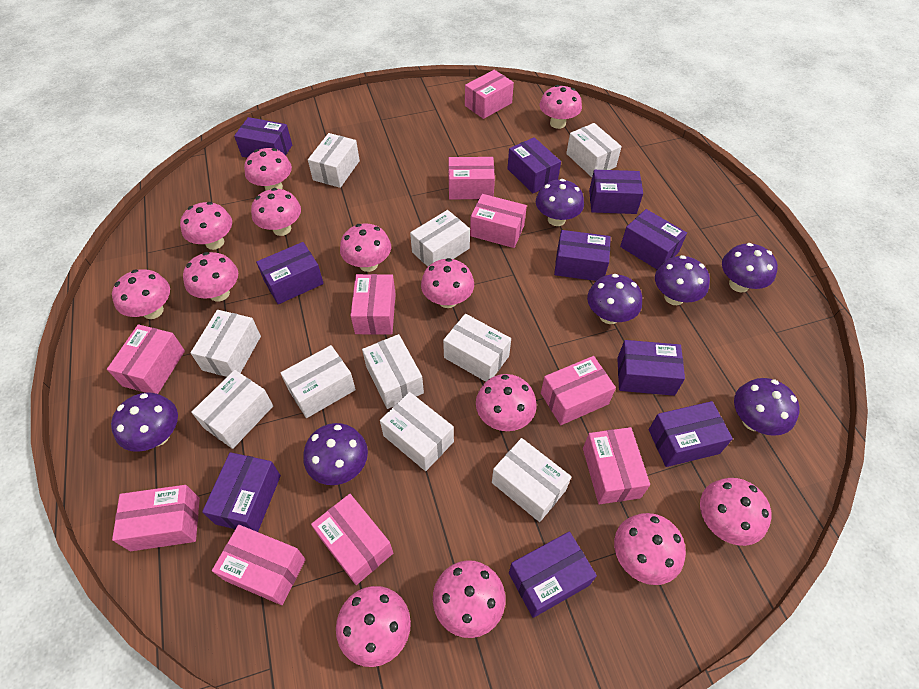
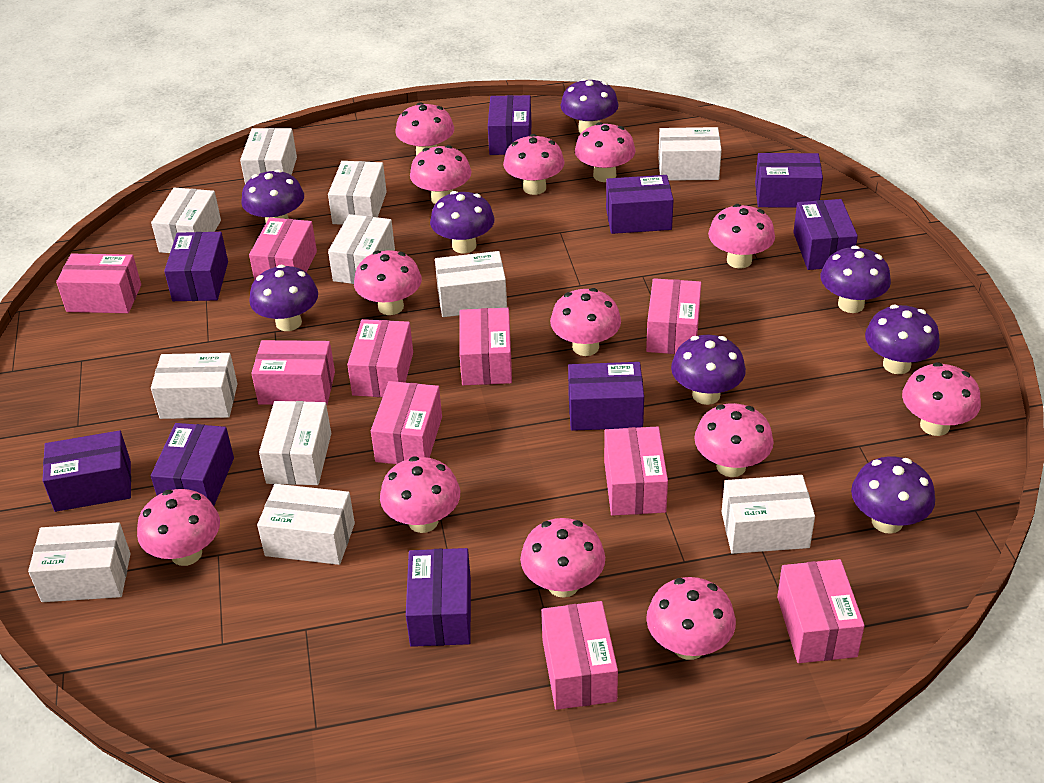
purple box: [202,452,281,532] [234,117,292,158] [256,242,324,304] [507,137,561,193] [509,531,597,618] [554,230,611,281] [589,170,643,214] [617,340,685,396] [620,209,687,270] [649,401,733,467] = 10 -> [43,430,131,512] [151,423,234,506] [164,232,228,301] [406,548,471,647] [488,95,532,155] [568,362,644,431] [606,175,673,234] [755,153,823,208] [793,199,858,270] = 9
purple mushroom: [111,392,178,452] [303,423,368,485] [536,179,584,226] [587,274,642,324] [655,255,710,305] [722,243,778,292] [734,378,800,436] = 7 -> [241,169,304,223] [249,265,318,331] [430,191,495,254] [560,78,619,133] [671,335,746,405] [821,246,891,313] [851,456,935,534] [865,305,940,374] = 8
white box: [191,310,261,377] [191,370,273,449] [281,345,356,418] [308,133,360,188] [362,334,424,409] [380,392,454,471] [410,210,470,267] [443,314,511,382] [492,438,572,522] [566,123,622,177] = 10 -> [28,522,131,602] [151,188,221,253] [151,353,238,419] [240,128,297,184] [257,484,355,565] [259,401,331,485] [328,161,387,225] [328,214,395,284] [435,251,507,317] [658,127,722,181] [722,475,815,554] = 11

